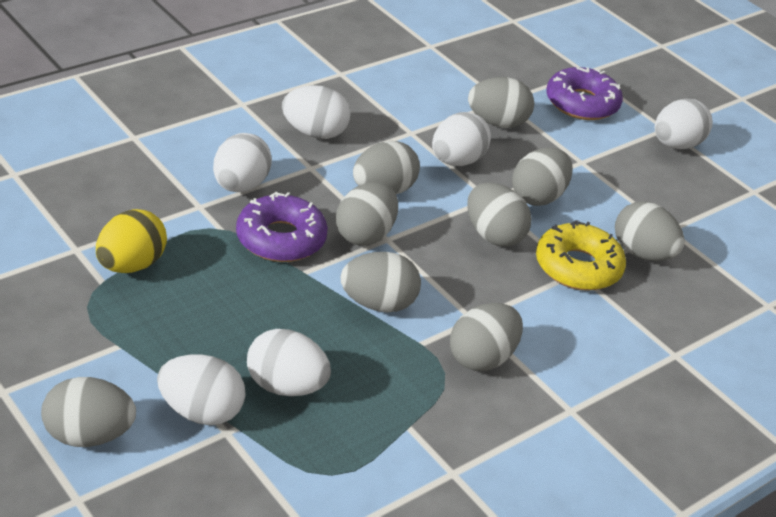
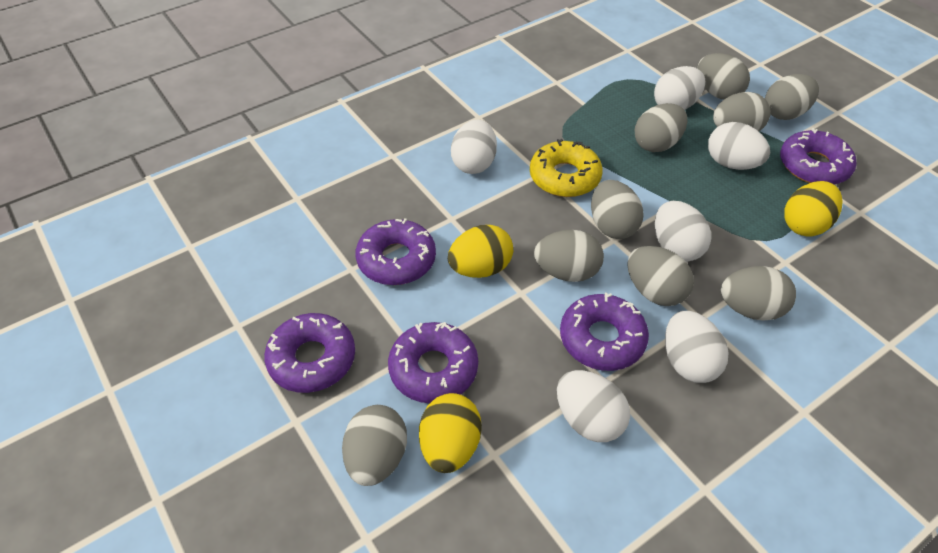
purple donut: [236,192,328,262] [546,67,623,120] = 2 -> [264,313,355,393] [356,219,436,285] [388,322,478,403] [560,293,649,371] [780,128,856,184] = 5
yellow egg: [96,209,167,273] = 1 -> [419,393,482,473] [448,225,513,278] [784,181,843,237] = 3

